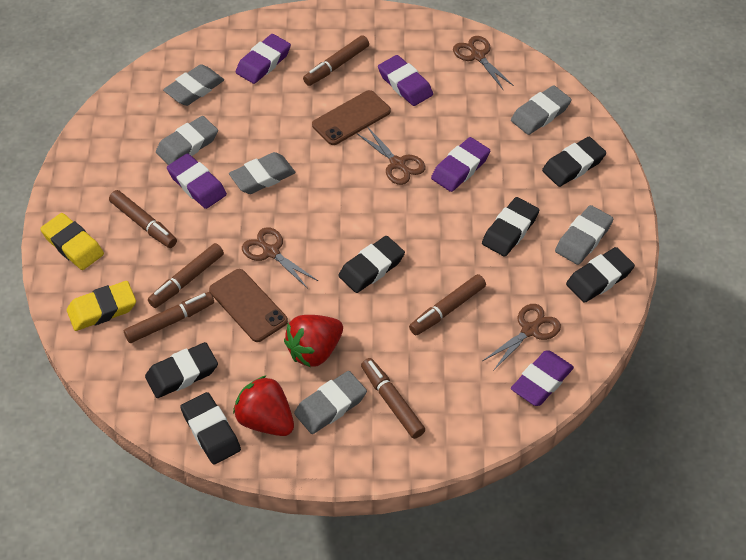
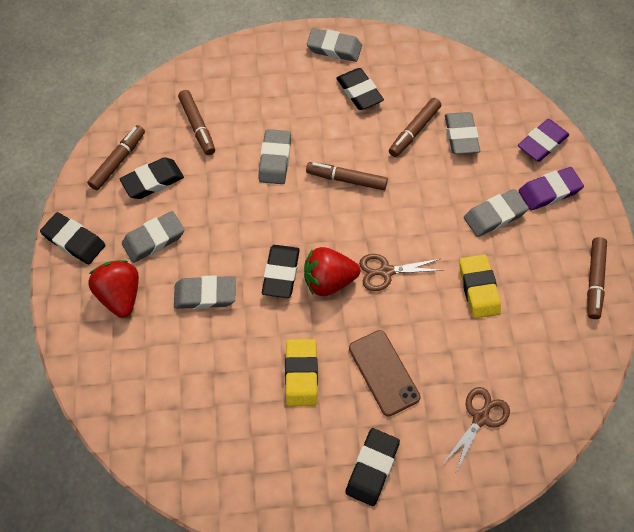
black eraser: [145,342,218,398] [180,392,241,464] [338,236,405,293] [482,197,539,257] [542,137,606,187] [566,247,635,303] = 6 -> [40,212,105,264] [120,157,184,199] [262,245,300,298] [336,68,384,110] [345,428,400,506] = 5
brown marker: [109,190,177,248] [124,292,214,343] [148,243,224,308] [303,35,369,86] [361,358,425,439] [409,274,486,335] = 6 -> [87,125,145,190] [178,90,215,155] [306,162,388,190] [389,98,441,157] [587,237,607,319] = 5
brown phone: [209,269,288,342] [312,90,391,145] = 2 -> [349,330,421,416] = 1
brown scissors: [242,227,318,289] [358,127,426,185] [453,36,514,89] [482,304,561,371] = 4 -> [359,254,444,291] [443,387,510,474] = 2
purple eraser: [167,153,227,209] [236,34,291,84] [378,55,433,106] [431,137,490,192] [511,350,574,406] = 5 -> [518,119,569,162] [519,167,584,210] = 2

